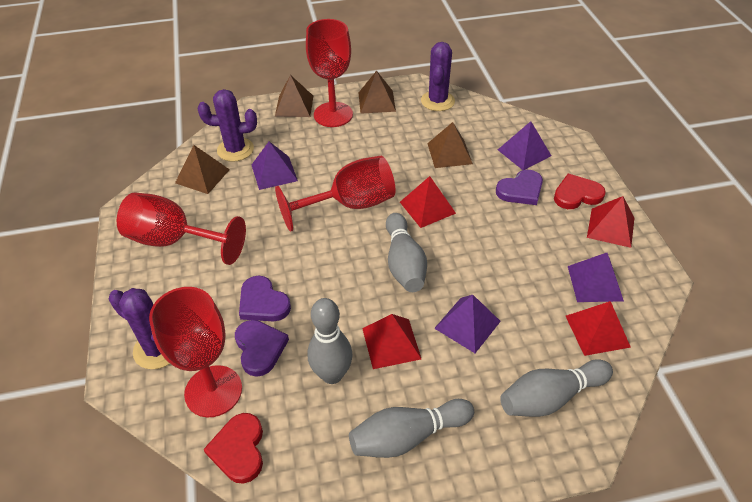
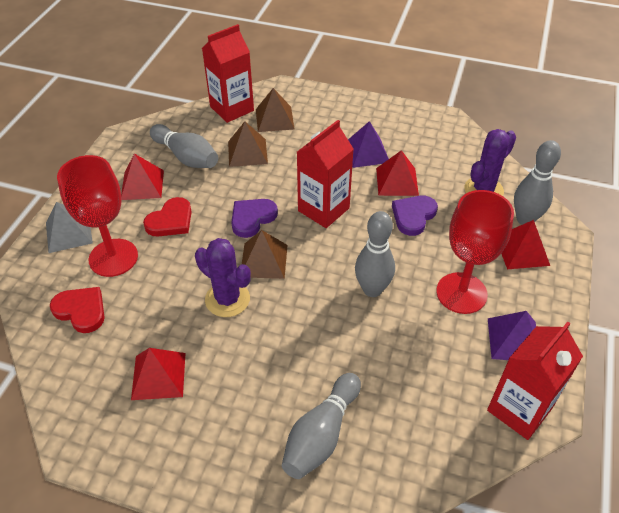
brown pyramid: [175,145,230,194] [275,75,313,117] [359,71,396,114] [427,122,473,168] = 4 -> [228,121,268,167] [242,230,287,279] [256,88,295,132] = 3
grey pyramid: none = 0 -> [46,202,93,253] = 1
purple cactus: [108,288,170,369] [198,89,257,162] [421,42,455,111] = 3 -> [195,238,251,317] [464,129,516,196] = 2
purple heart: [235,320,289,377] [239,276,291,321] [496,170,543,205] = 3 -> [231,199,278,238] [392,196,438,236] = 2
purple pyramid: [252,142,298,190] [434,295,501,353] [498,121,551,170] [568,253,624,302] = 4 -> [348,121,389,168] [488,311,536,360] = 2
red carton: none = 0 -> [202,24,254,123] [297,120,354,228] [487,321,583,440] = 3
red goblet: [117,193,246,265] [149,287,242,417] [275,156,395,232] [306,19,353,127] = 4 -> [57,155,138,277] [436,190,514,314] = 2

